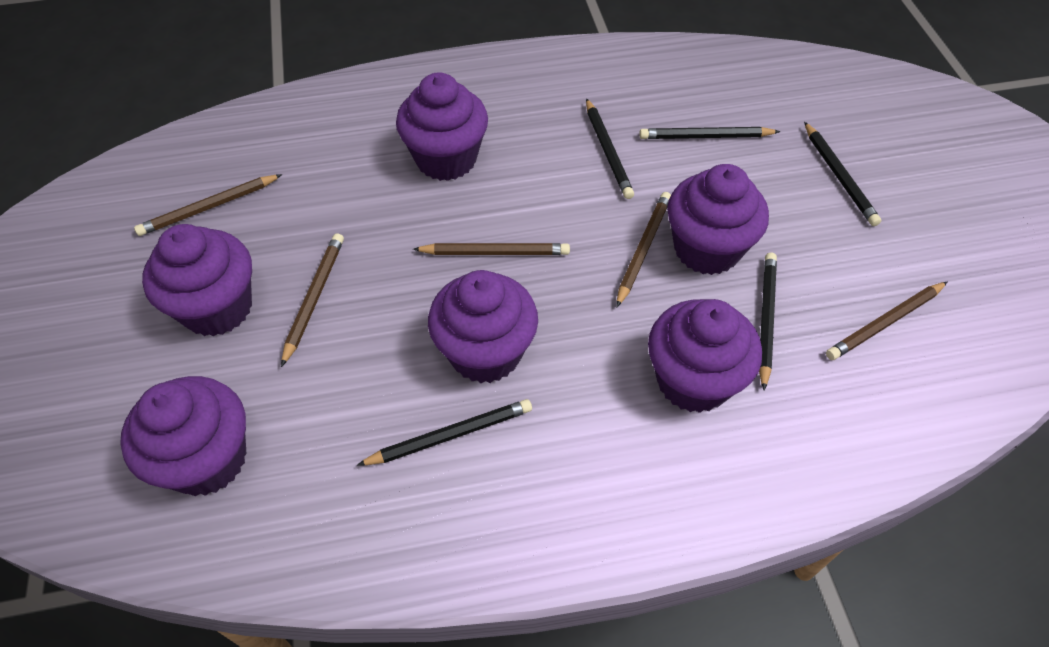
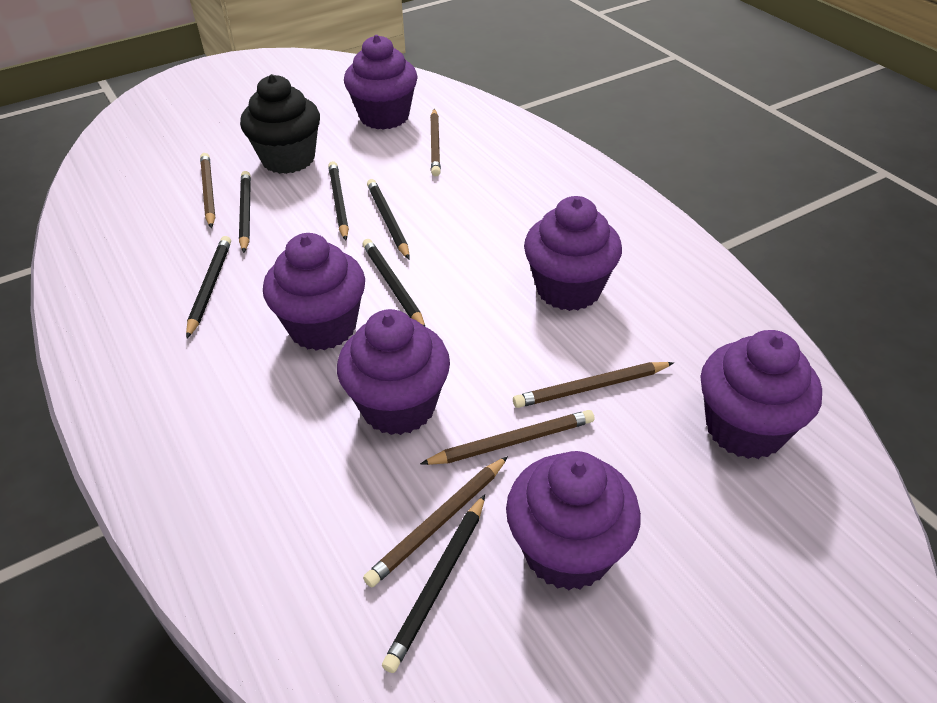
black cupcake: none = 0 -> [240,74,320,174] = 1
black pencil: [357,399,532,466] [586,98,634,199] [639,127,780,139] [759,253,777,390] [804,122,882,226] = 5 -> [186,236,231,339] [239,171,251,253] [328,161,349,241] [362,239,425,327] [367,179,410,259] [382,494,485,673] = 6

